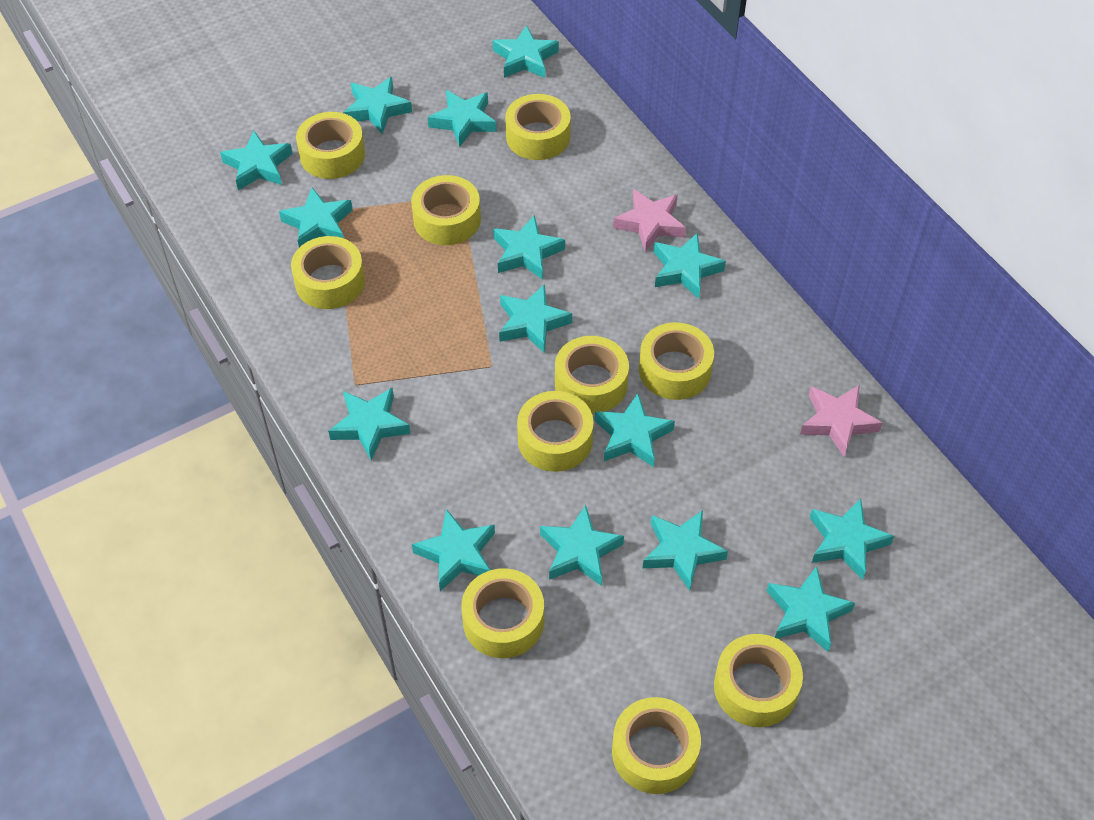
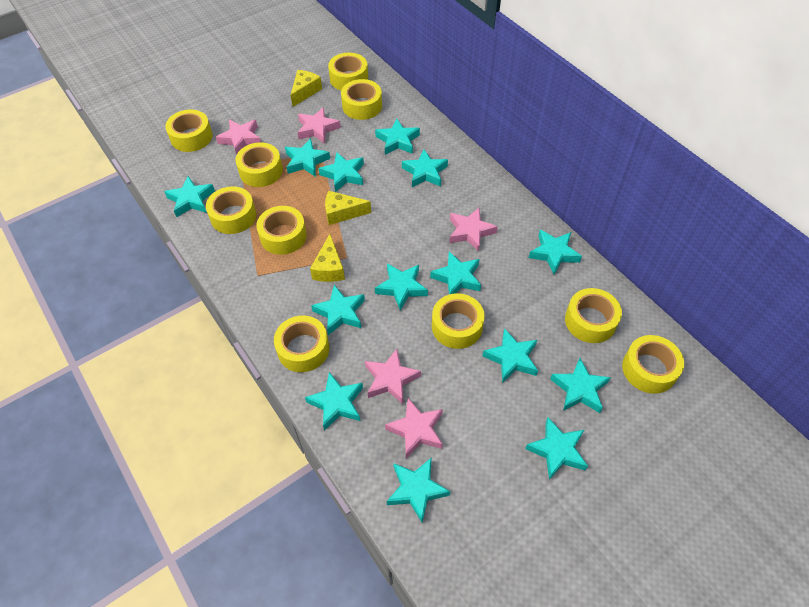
pink star: [613,189,686,252] [800,385,882,457] = 2 -> [216,119,261,155] [297,107,341,144] [365,349,421,404] [385,398,443,458] [449,208,498,252] = 5
turquoise star: [220,131,293,190] [279,187,353,247] [328,388,411,461] [343,77,412,134] [412,509,495,591] [428,90,497,148] [493,25,559,78] [493,215,565,280] [499,284,572,353] [540,505,624,586] [594,393,675,467] [643,510,728,591] [654,233,726,299] [767,566,855,652] [810,498,894,580] = 15 -> [164,176,215,217] [285,138,330,177] [305,372,363,431] [311,285,365,335] [318,152,364,192] [375,119,420,155] [375,263,428,311] [387,457,450,523] [402,149,448,187] [430,252,481,294] [483,328,538,383] [525,418,588,480] [529,230,582,275] [550,358,611,413] = 14
yellow cheese: none = 0 -> [290,70,322,107] [310,234,345,282] [325,191,371,225] = 3

